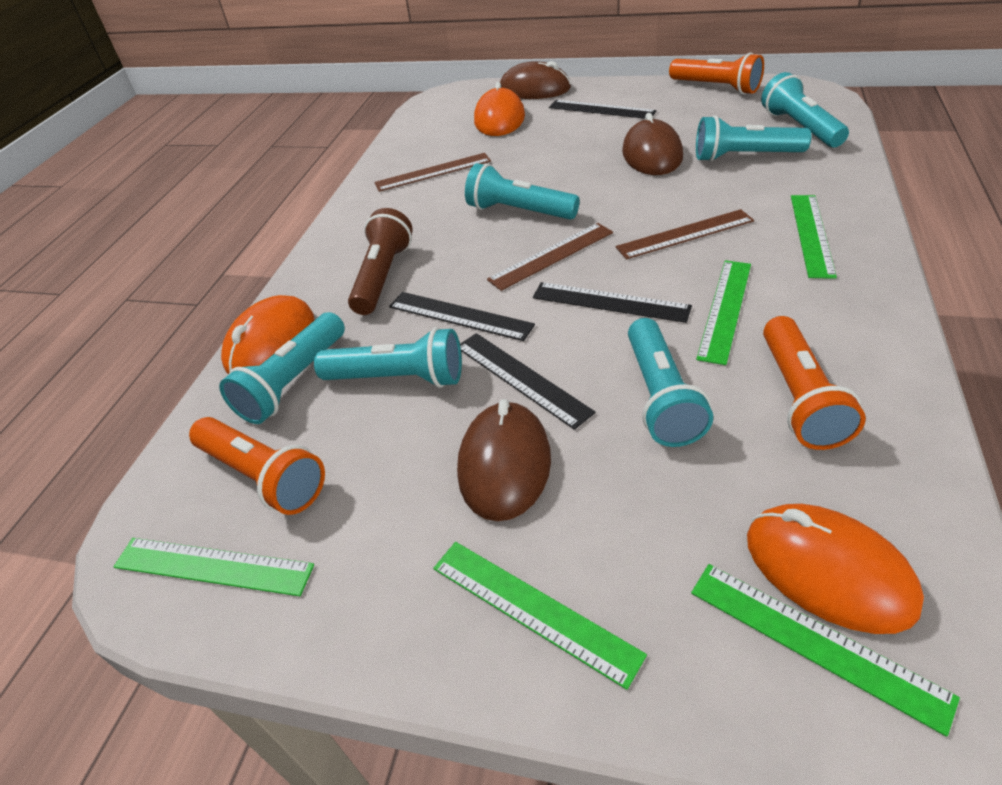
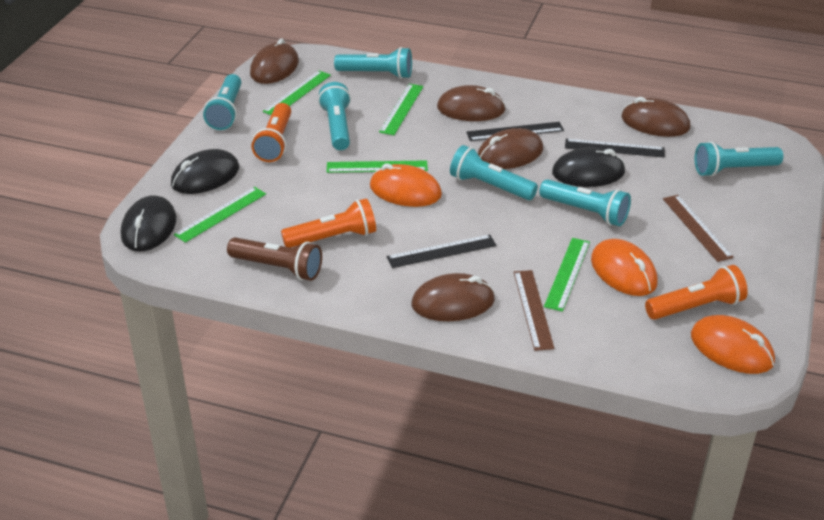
black mouse: none = 0 -> [121,195,176,252] [171,149,239,194] [552,147,625,187] = 3
black ruler: [389,292,535,341] [460,333,596,430] [533,282,692,323] [549,100,657,119] = 4 -> [387,234,497,268] [466,122,564,141] [565,138,665,158] = 3
brown mouse: [457,399,551,521] [500,61,571,99] [622,113,683,175] = 3 -> [250,39,299,84] [412,273,495,321] [437,85,506,121] [478,128,543,169] [621,97,690,137] = 5
brown ruler: [374,153,491,192] [487,223,613,291] [616,209,754,259] = 3 -> [514,270,555,351] [663,195,734,262] = 2

